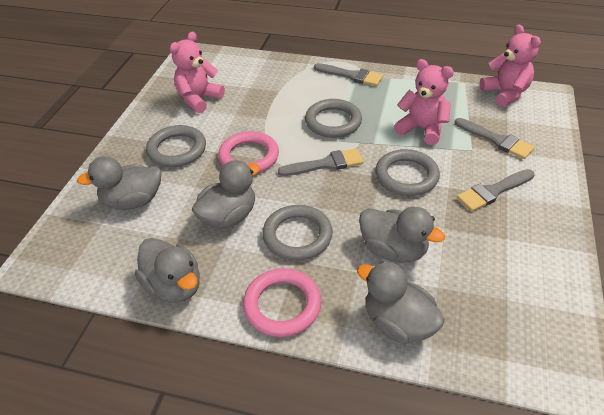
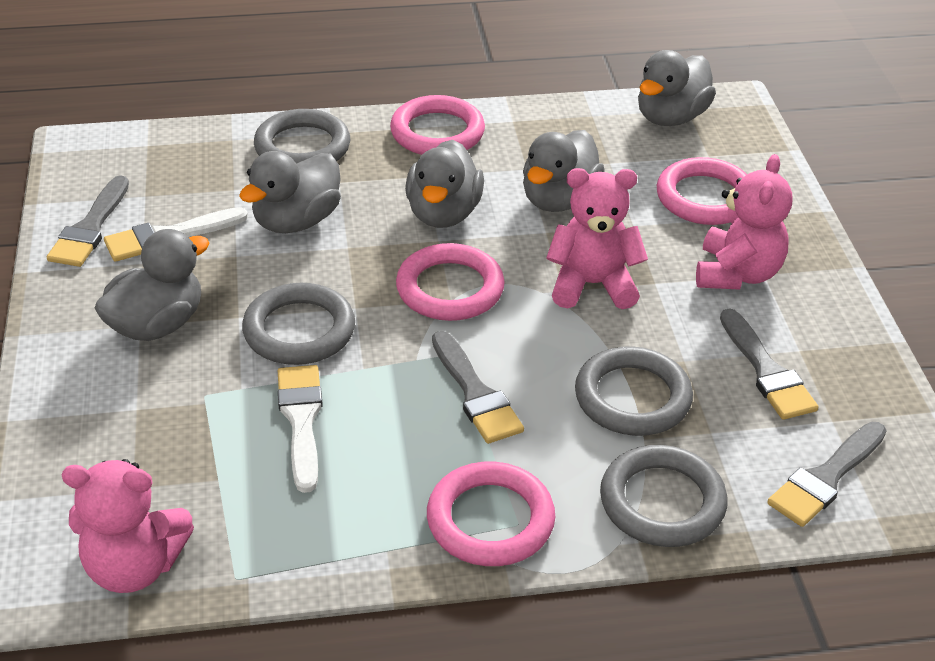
pink ring: [218,131,279,173] [243,268,321,337] = 2 -> [390,95,485,155] [396,243,505,321] [427,462,555,566] [657,157,747,225] = 4
white brush: none = 0 -> [104,207,248,262] [278,365,323,493] = 2

